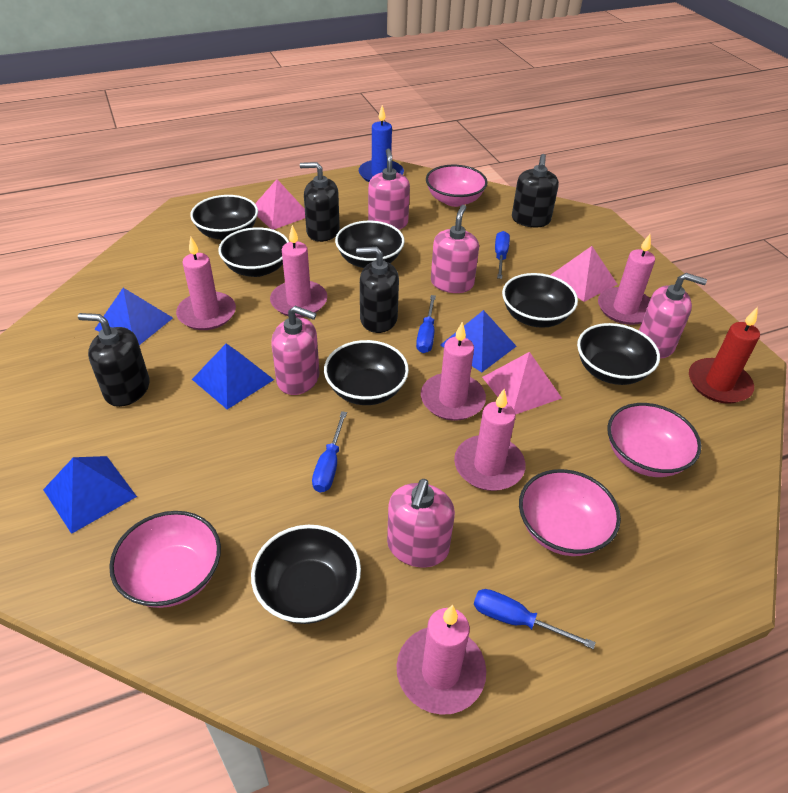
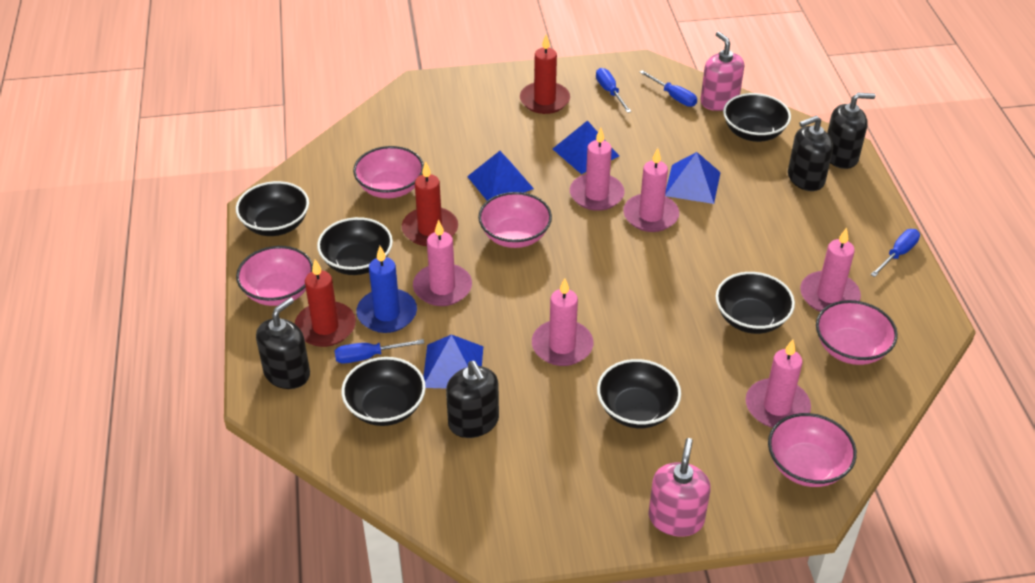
black bowl: [190,195,258,240] [218,227,289,277] [251,525,361,624] [324,340,409,405] [335,221,405,268] [502,273,578,328] [577,323,660,385] = 7 -> [236,181,309,236] [317,217,393,275] [341,357,426,426] [597,359,681,428] [715,272,795,334] [723,93,791,142] = 6
pink bowl: [109,511,221,608] [426,165,487,207] [519,469,621,556] [607,403,701,477] = 4 -> [236,246,313,306] [353,146,424,198] [478,192,552,248] [768,413,857,487] [816,300,898,365] = 5
pink pyramid: [255,179,305,230] [482,352,562,414] [551,246,618,302] = 3 -> none = 0
pink soap dispenser: [271,306,320,395] [368,148,410,230] [387,479,455,568] [431,205,479,293] [639,273,707,358] = 5 -> [649,438,711,537] [700,31,744,111] = 2
red candle: [689,307,760,404] = 1 -> [295,259,356,347] [402,162,458,246] [520,34,570,114] = 3

